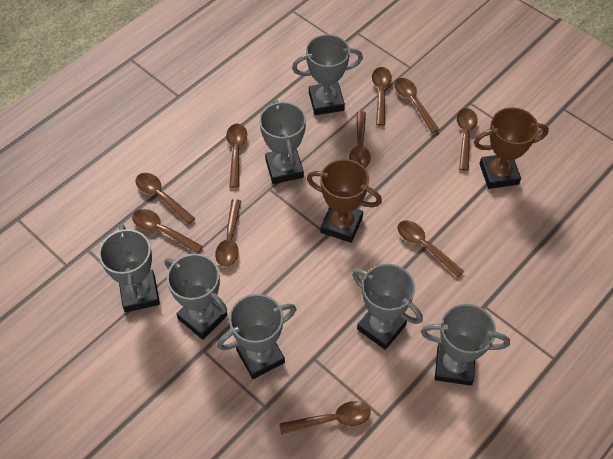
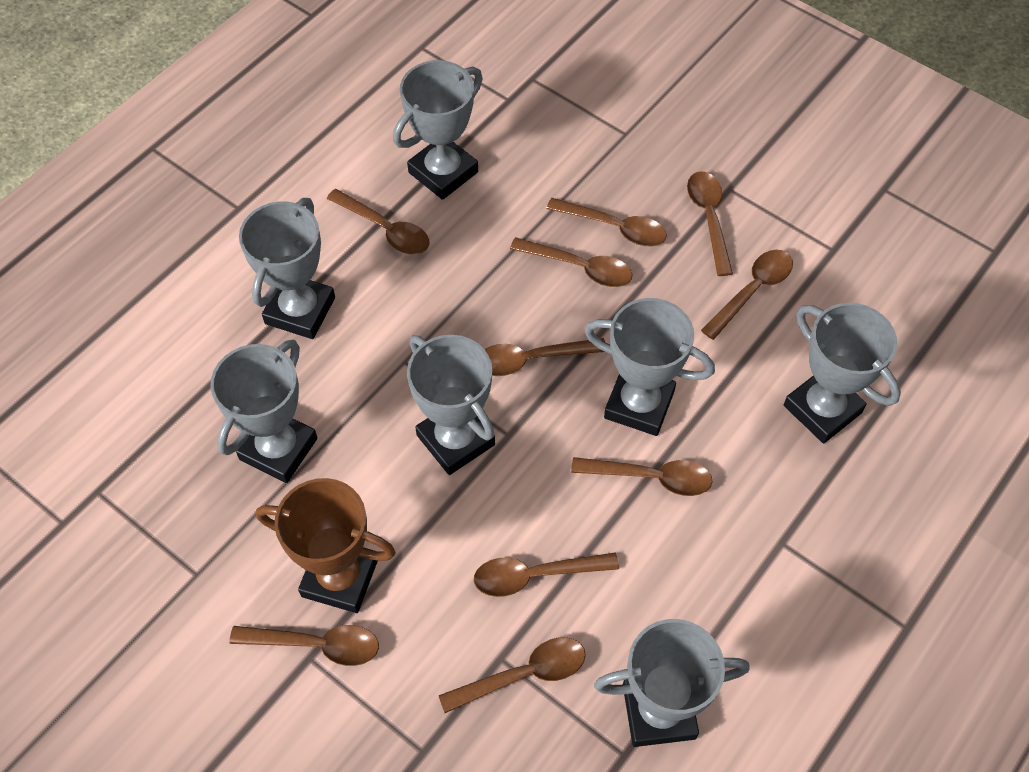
brown trophy: [307,159,382,243] [474,107,549,189] = 2 -> [256,478,396,613] = 1

